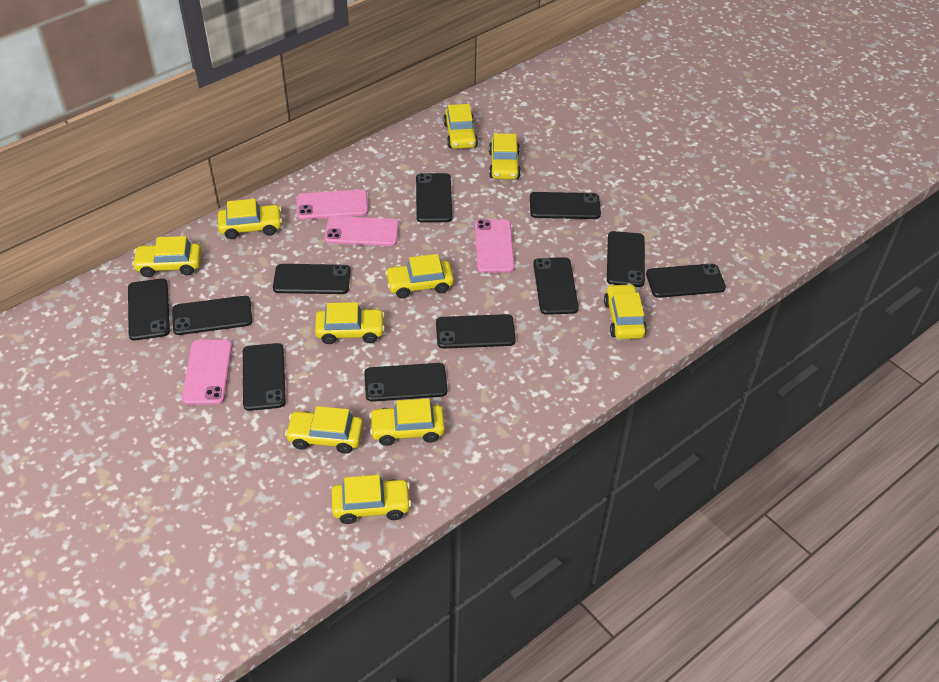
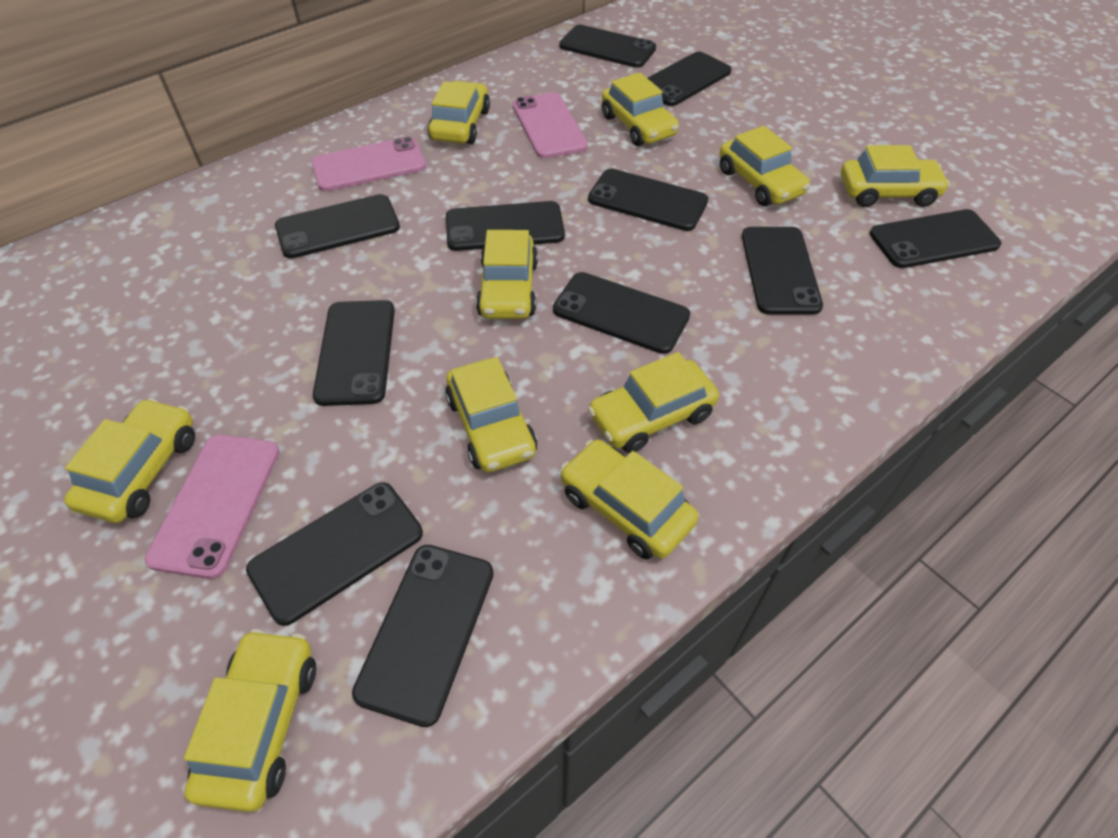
pink phone: [182,340,232,405] [297,190,368,220] [324,216,399,246] [475,219,515,273] = 4 -> [145,434,279,579] [311,137,426,191] [512,92,588,159] = 3

